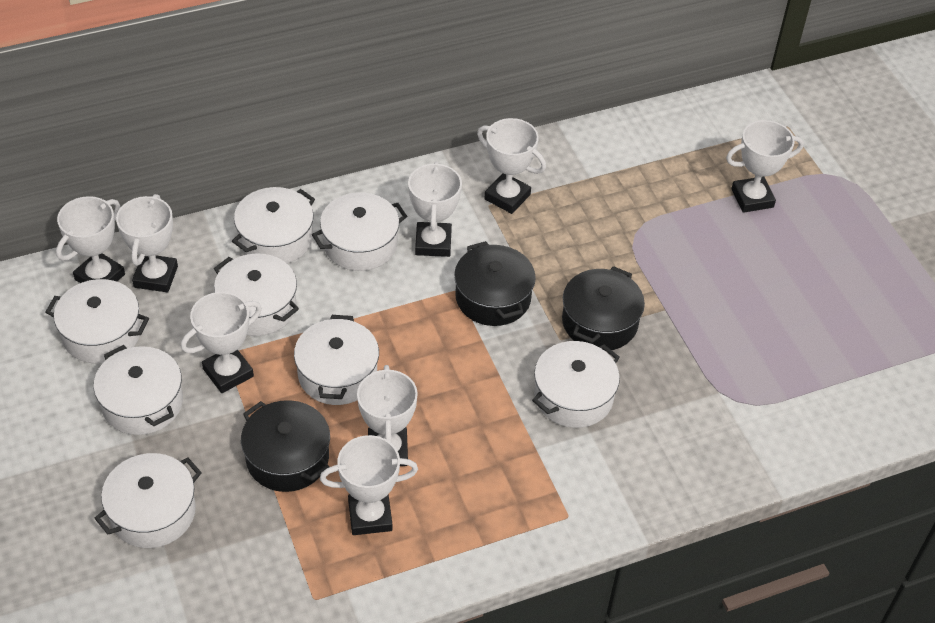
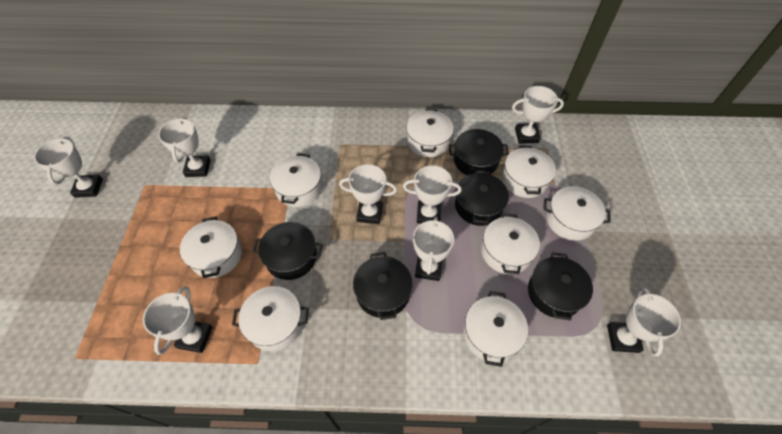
black pot: [241,400,330,492] [454,241,536,326] [562,266,645,351] = 3 -> [252,222,323,280] [353,252,412,320] [449,129,509,176] [455,170,509,226] [528,252,593,321] = 5

